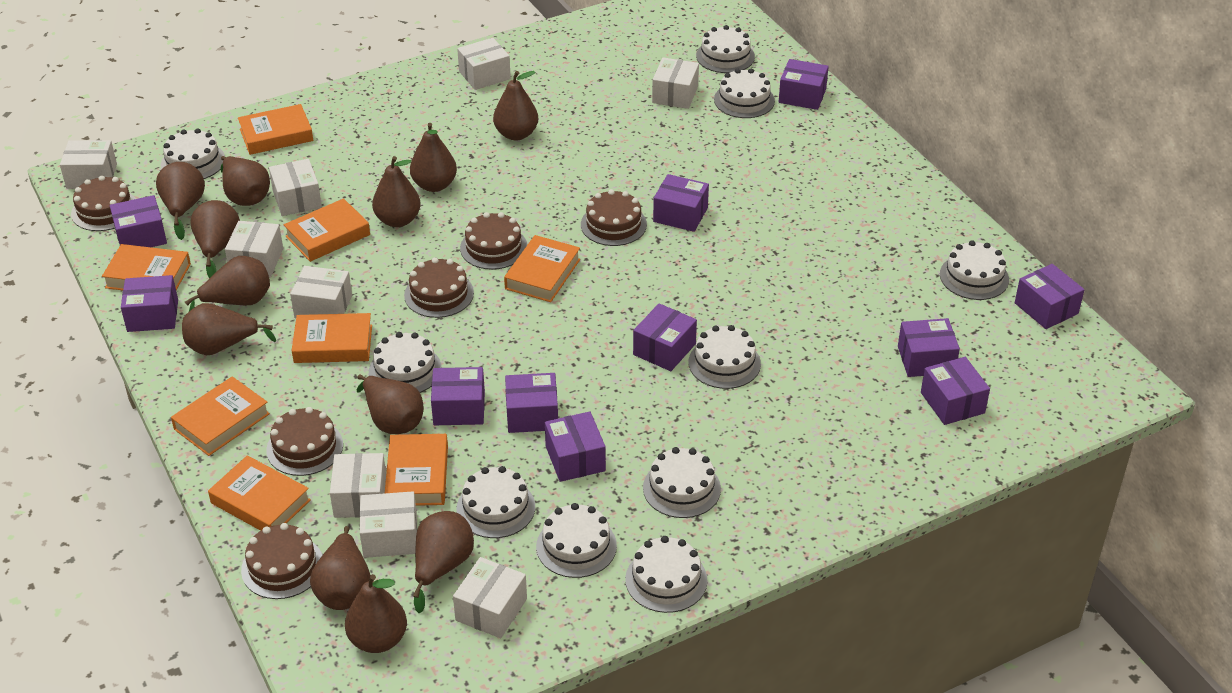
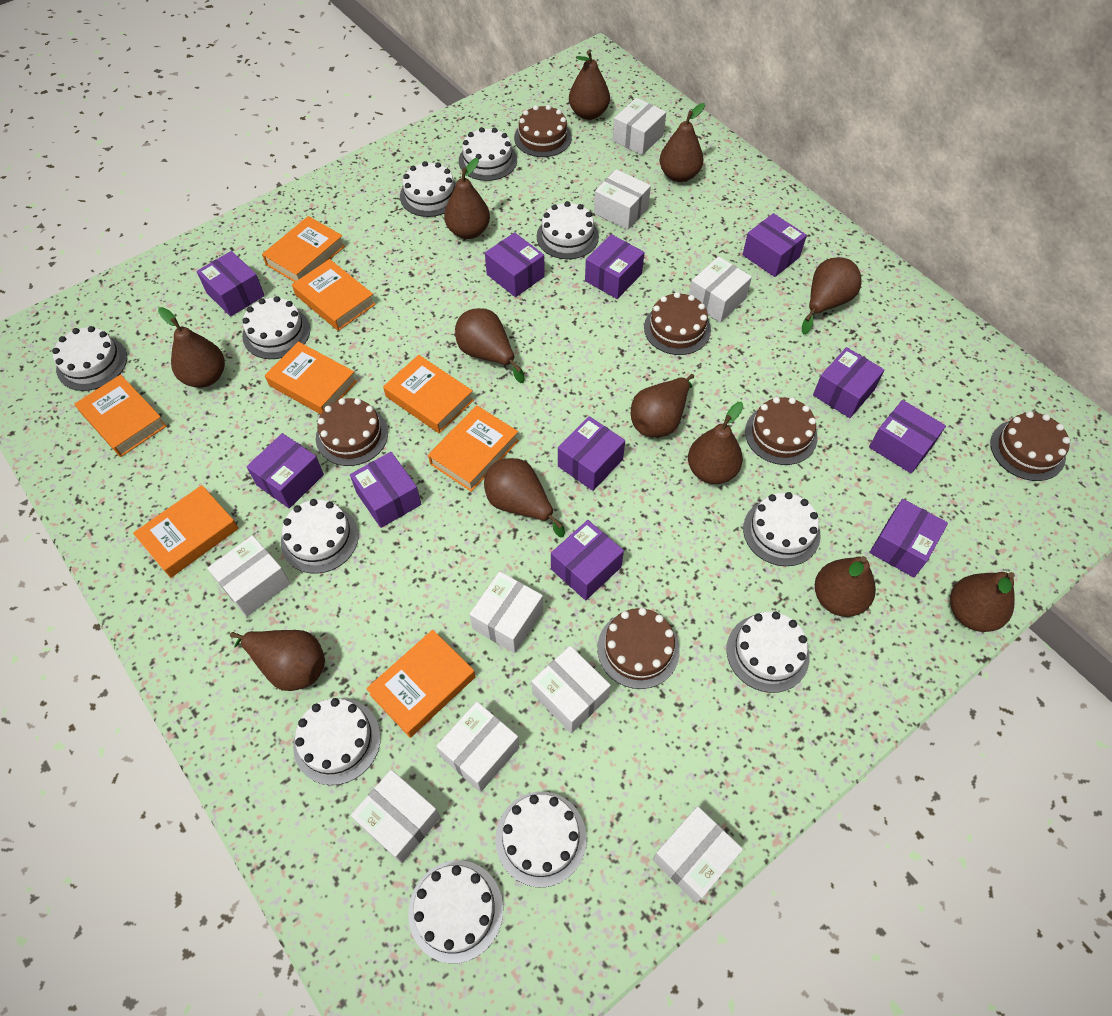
white cake: [161,128,225,179] [369,332,442,393] [456,466,535,538] [536,503,617,578] [625,536,707,613] [643,447,721,518] [688,325,761,389] [696,25,755,73] [714,69,775,118] [940,240,1009,300] = 10 -> [52,326,127,391] [242,296,310,359] [281,499,359,574] [293,698,381,785] [400,161,456,217] [408,860,503,963] [459,127,517,181] [495,791,587,888] [537,201,599,259] [727,612,810,693] [743,492,820,566] = 11

